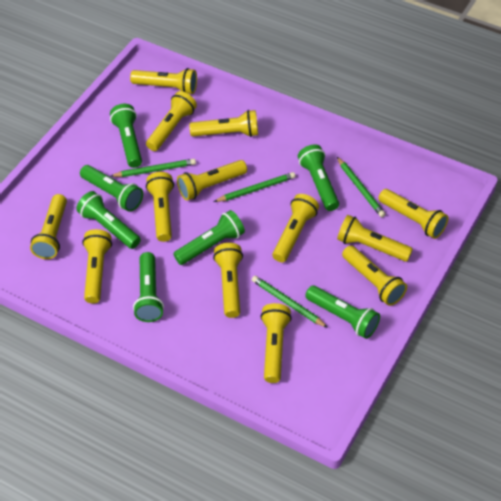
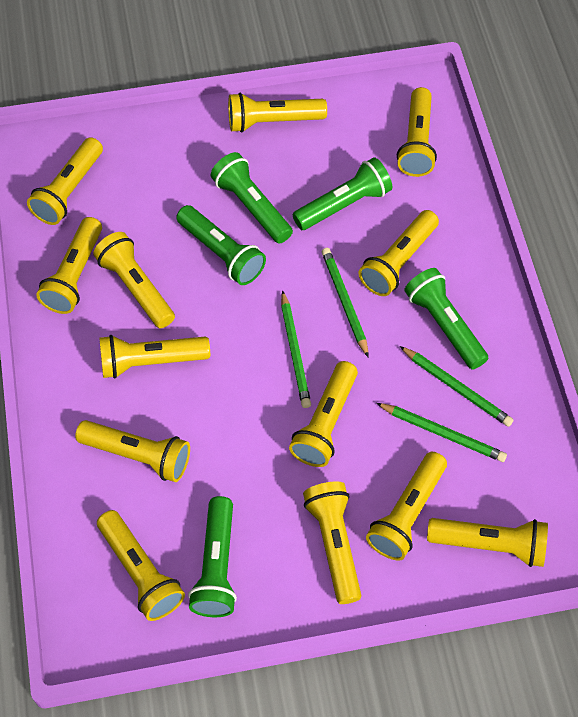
green flashlight: [76,191,141,249] [80,165,143,212] [110,104,142,168] [133,252,164,322] [173,210,245,265] [298,144,339,211] [305,285,380,339] = 7 -> [176,205,266,285] [188,496,237,617] [211,152,293,243] [292,157,392,230] [404,268,488,370] = 5

